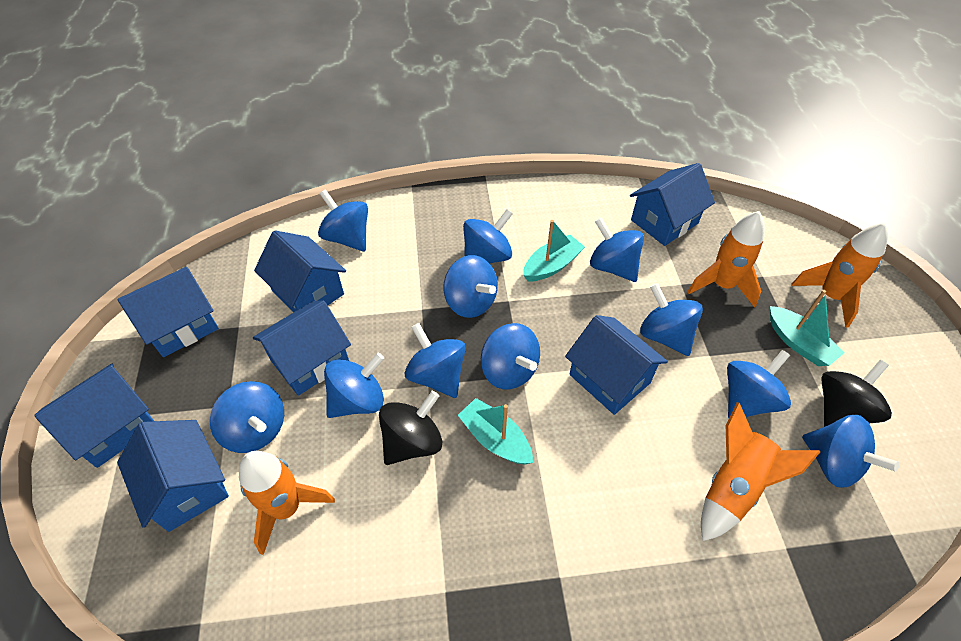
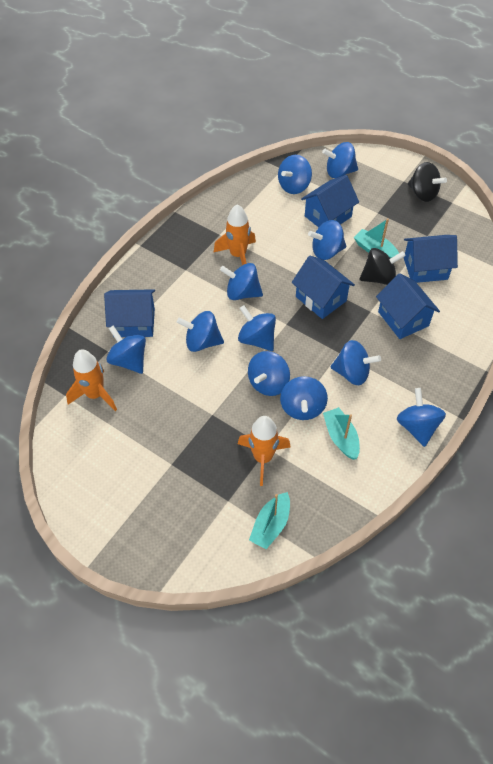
blue house: [34,364,154,468] [117,267,219,357] [117,420,229,532] [253,300,351,396] [254,230,346,312] [565,315,668,415] [630,163,715,246] = 7 -> [104,289,155,337] [292,256,355,319] [301,175,359,227] [376,273,440,339] [404,235,458,283] = 5
orange rocket: [239,451,335,555] [687,211,765,308] [701,402,820,541] [791,223,888,327] = 4 -> [66,349,117,411] [214,204,256,265] [238,416,291,486] = 3

